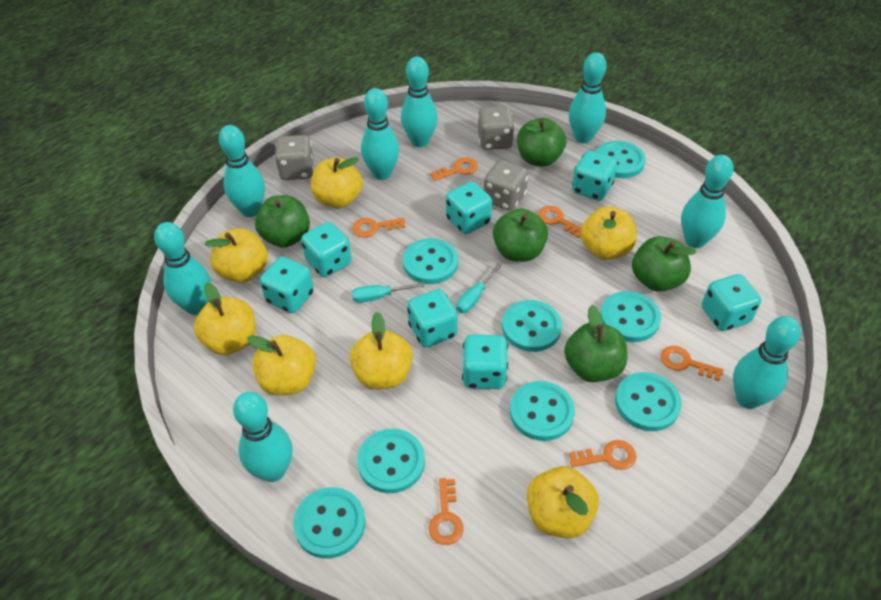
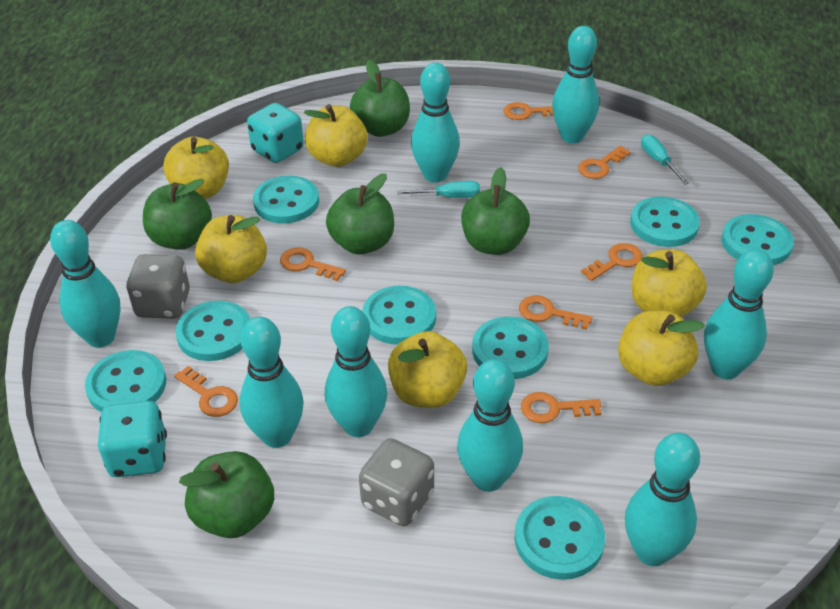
grey dice: [274,135,314,180] [478,106,515,150] [484,160,528,211] = 3 -> [126,254,190,319] [359,438,434,526] = 2
orange key: [352,218,405,237] [429,478,463,545] [430,157,478,181] [538,206,581,238] [569,440,637,470] [661,346,724,381] = 6 -> [174,366,238,417] [280,247,346,281] [503,102,554,120] [519,295,593,330] [521,392,601,423] [578,146,631,179] [581,243,643,281] = 7
turquoise dice: [260,257,314,313] [301,222,352,277] [407,289,458,347] [446,181,492,234] [462,335,508,389] [572,151,617,201] [702,274,761,331] = 7 -> [98,401,167,477] [247,103,304,163] = 2
yellow apple: [194,282,256,355] [205,228,268,283] [247,335,316,396] [311,157,363,208] [350,312,412,389] [527,466,599,538] [581,206,637,260] = 7 -> [163,137,229,199] [195,215,267,283] [304,104,367,167] [388,331,467,408] [618,310,705,386] [632,249,707,317] = 6

